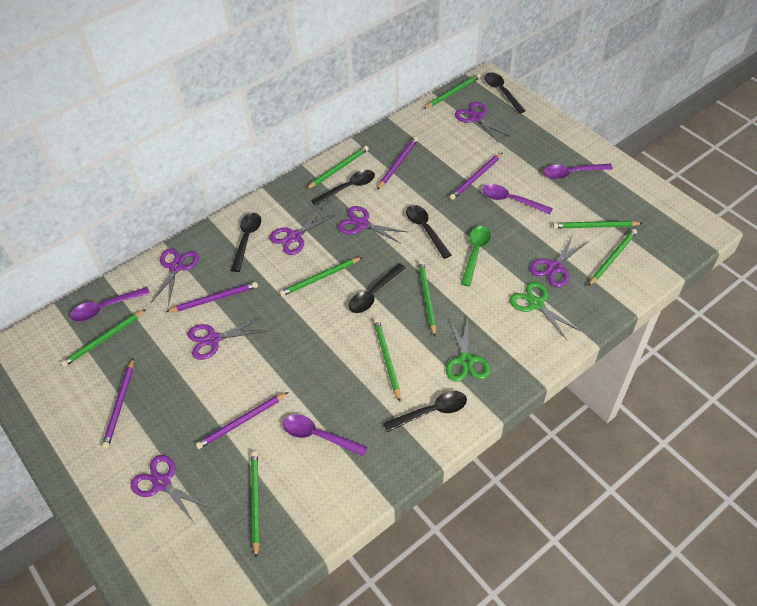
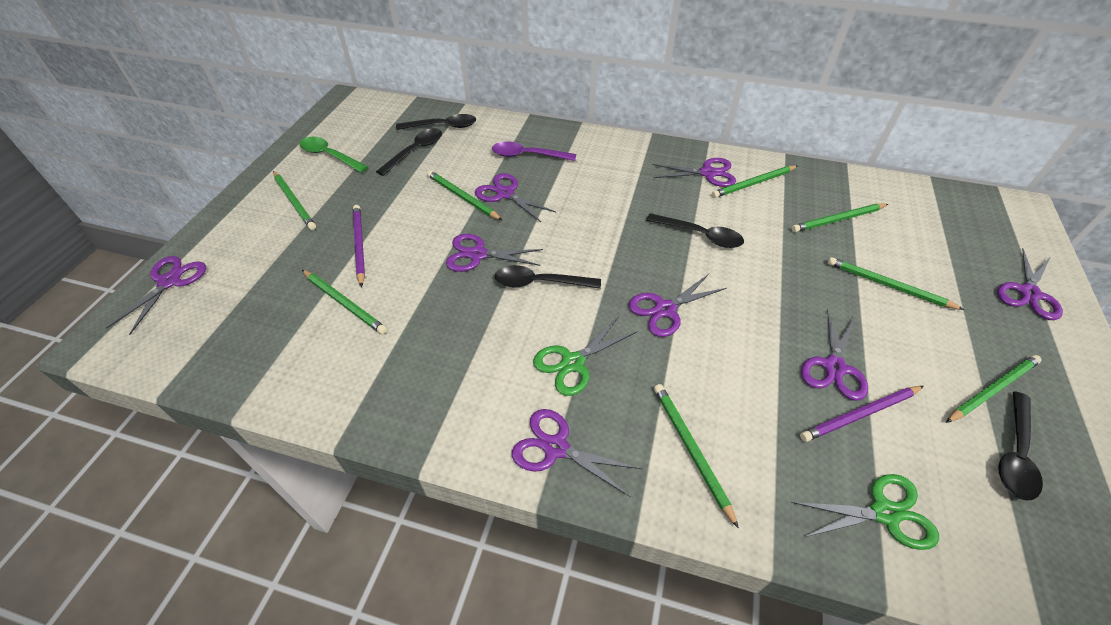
black spoon: [231,213,261,272] [311,170,375,206] [348,263,405,313] [383,391,467,432] [406,205,451,259] [484,72,526,114] = 6 -> [376,128,442,176] [396,114,476,130] [495,265,601,289] [646,213,744,248] [998,391,1043,501] = 5
green pencil: [61,310,146,367] [251,451,260,558] [279,257,362,296] [306,146,369,189] [373,319,401,402] [418,260,436,337] [424,74,481,109] [553,221,643,228] [588,229,637,286] = 9 -> [273,171,316,230] [302,270,387,334] [427,170,502,220] [654,384,739,529] [712,165,798,198] [791,204,888,232] [828,257,964,310] [946,355,1042,423] = 8
purple pencil: [102,358,134,449] [166,282,258,312] [195,392,288,449] [377,137,418,190] [449,152,503,200] = 5 -> [353,205,365,287] [800,386,924,442] = 2
purple scissors: [131,455,210,523] [151,248,199,306] [188,317,266,360] [269,207,335,255] [338,206,407,244] [455,102,510,142] [530,234,589,287] = 7 -> [106,256,206,335] [446,234,543,272] [475,173,556,222] [512,409,642,497] [628,274,727,337] [652,158,736,187] [801,308,868,401] [997,248,1063,320] = 8
purple spoon: [70,287,150,321] [283,415,368,456] [482,184,553,214] [543,164,613,179] = 4 -> [492,142,576,161] = 1

